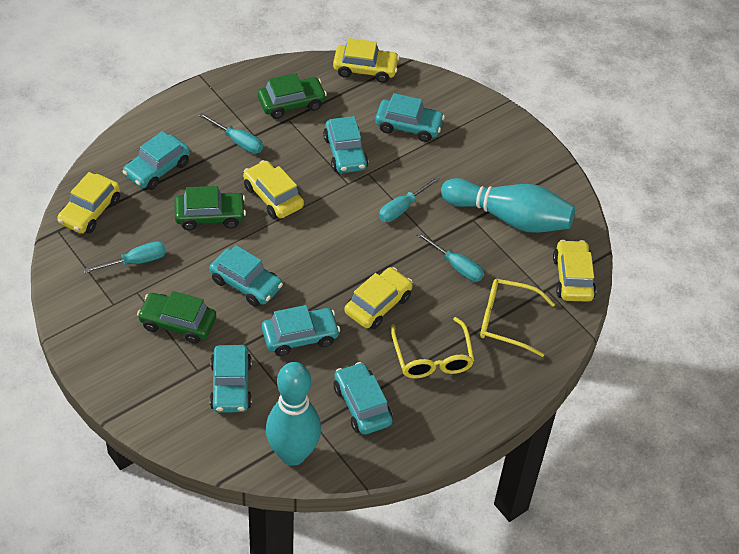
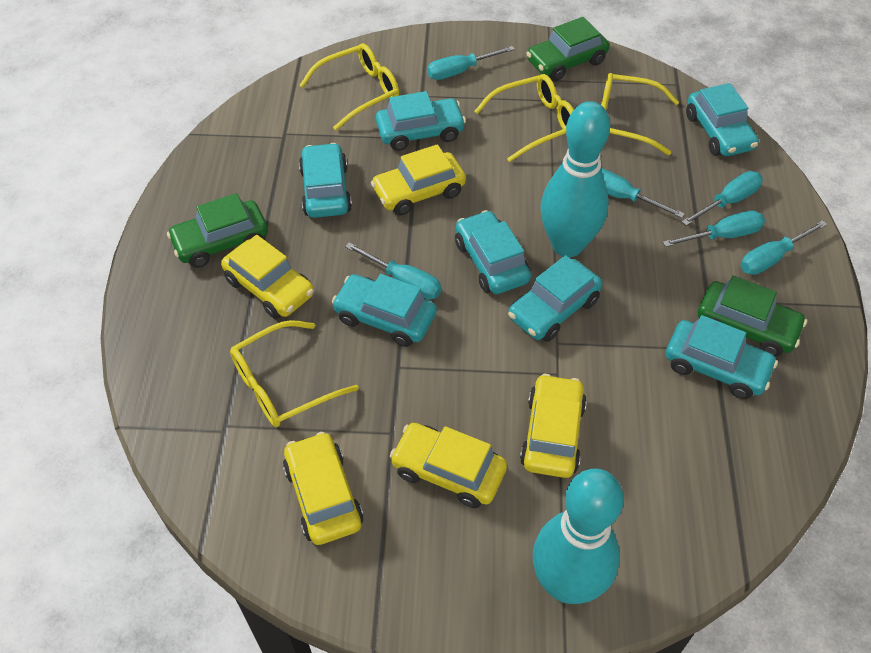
turquoise screwdriver: [84,241,166,273] [199,113,263,154] [379,176,440,222] [416,232,484,282] = 4 -> [345,242,441,300] [427,46,515,80] [601,168,685,218] [663,211,765,247] [682,171,763,226] [741,220,828,275] = 6
yellow glasses: [391,317,474,379] [480,279,555,357] = 2 -> [230,320,359,427] [299,43,399,131] [474,74,574,162] [601,73,679,155] = 4

